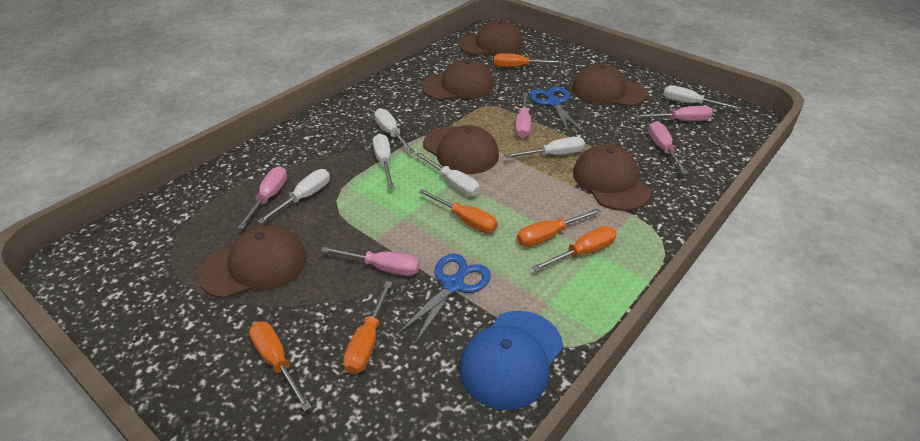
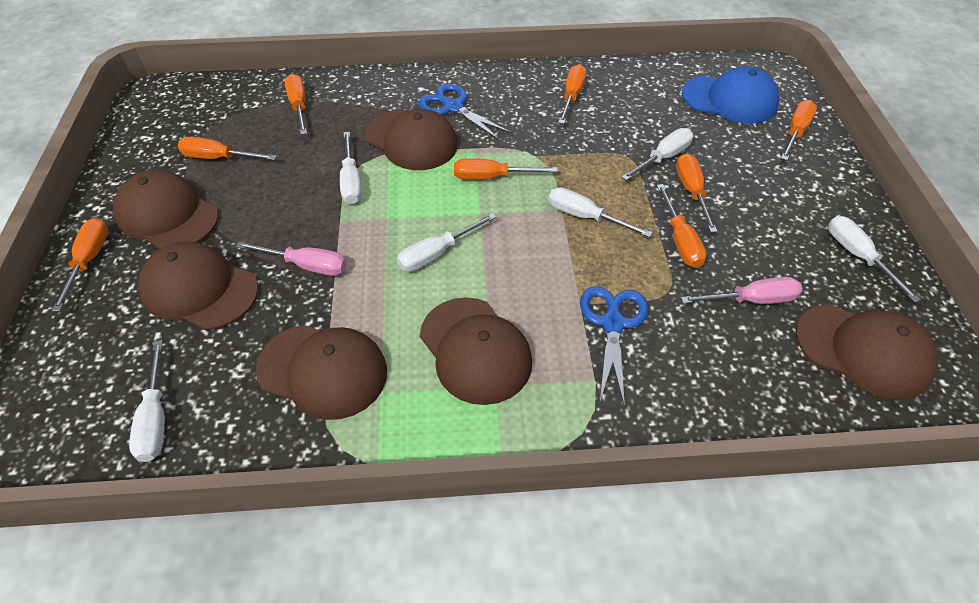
orange screwdriver: [249,321,311,411] [343,281,393,374] [419,189,498,233] [494,53,562,67] [517,208,601,247] [532,226,617,272] = 6 -> [52,218,108,312] [178,137,277,160] [284,74,307,135] [454,158,558,180] [558,64,587,124] [657,184,707,268] [676,153,718,233] [781,100,817,160] = 8
pink screwdriver: [237,166,287,229] [321,247,420,276] [515,92,531,138] [635,106,713,121] [648,121,688,174] = 5 -> [236,242,347,276] [681,277,802,304] = 2

